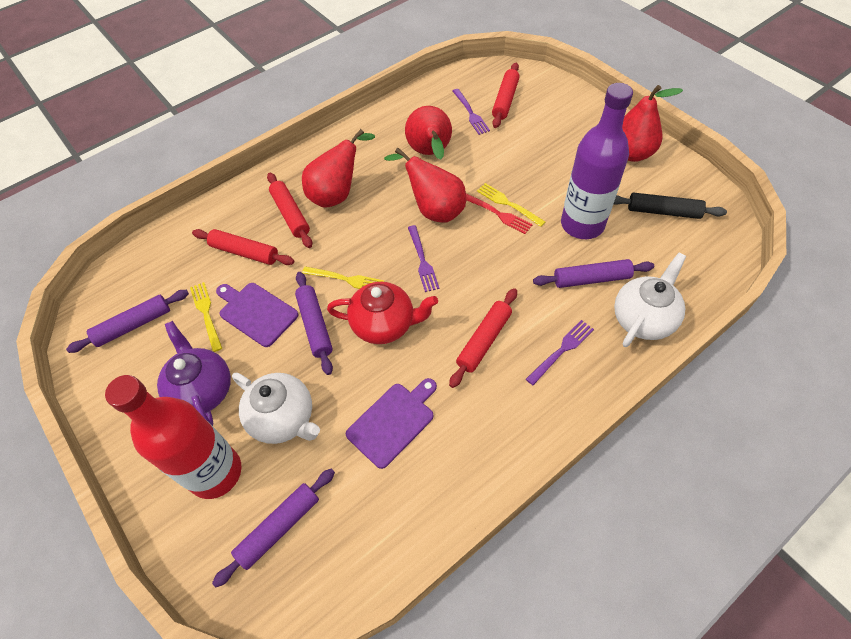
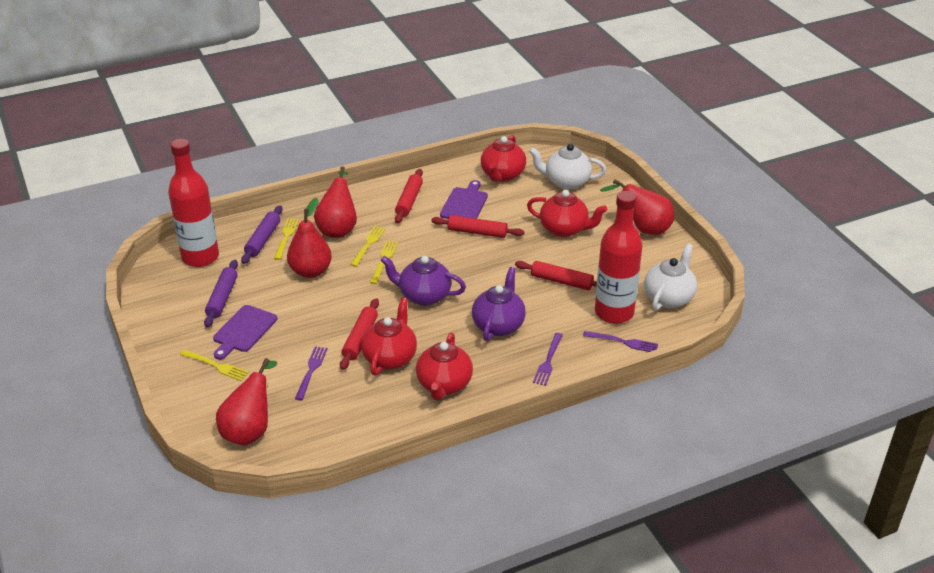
black rolling pin: [614,193,727,219] = 1 -> none = 0
purple bottle: [561,83,633,239] = 1 -> none = 0
purple rolling pin: [66,290,189,353] [212,469,335,587] [295,272,333,375] [533,259,654,288] = 4 -> [204,260,238,327] [241,205,283,264] = 2
purple teapot: [157,321,231,426] = 1 -> [381,256,466,306] [472,267,526,341] = 2
red bottle: [105,375,241,499] = 1 -> [168,139,219,267] [595,191,642,324] = 2
red fork: [466,193,533,234] = 1 -> none = 0
red teapot: [327,282,438,344] = 1 -> [361,298,417,376] [416,333,473,400] [481,135,526,182] [527,190,607,237] = 4
yellow fork: [190,282,222,352] [302,266,384,289] [477,183,545,227] = 3 -> [180,350,249,381] [274,218,299,260] [350,226,386,267] [370,241,398,284] = 4

